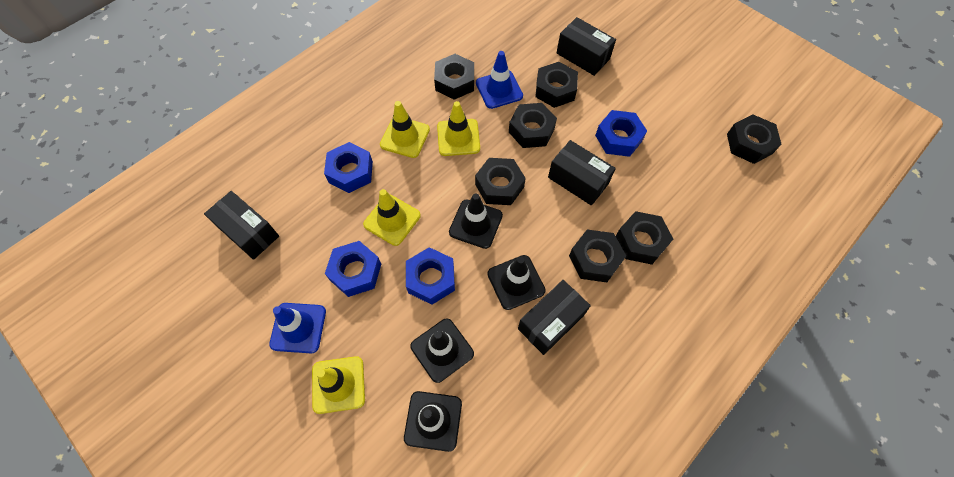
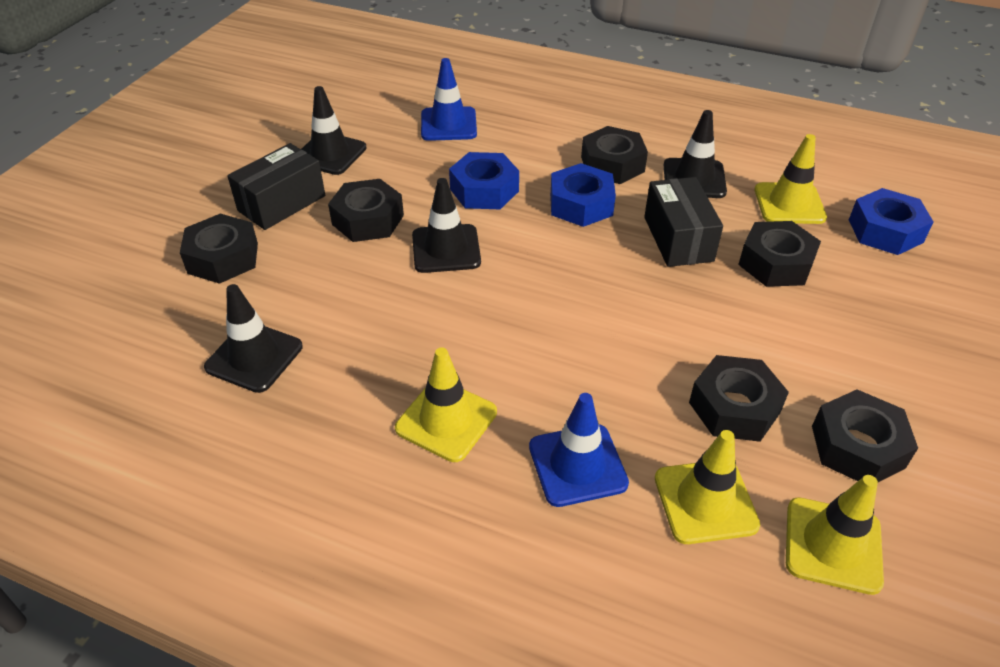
black box: [204,191,279,260] [518,280,591,355] [548,140,616,206] [557,17,616,76] = 4 -> [227,143,325,230] [644,177,723,267] = 2
black nut: [434,54,474,100] [475,158,526,205] [509,103,557,148] [535,62,578,108] [569,229,626,282] [616,211,673,265] [727,114,781,164] = 7 -> [180,214,258,284] [328,179,404,242] [581,126,648,184] [689,355,789,442] [738,221,821,287] [812,389,918,482] = 6
blue nut: [324,142,373,193] [325,241,381,297] [406,247,455,305] [595,110,647,157] = 4 -> [449,152,519,209] [550,163,616,227] [849,188,933,255] = 3

